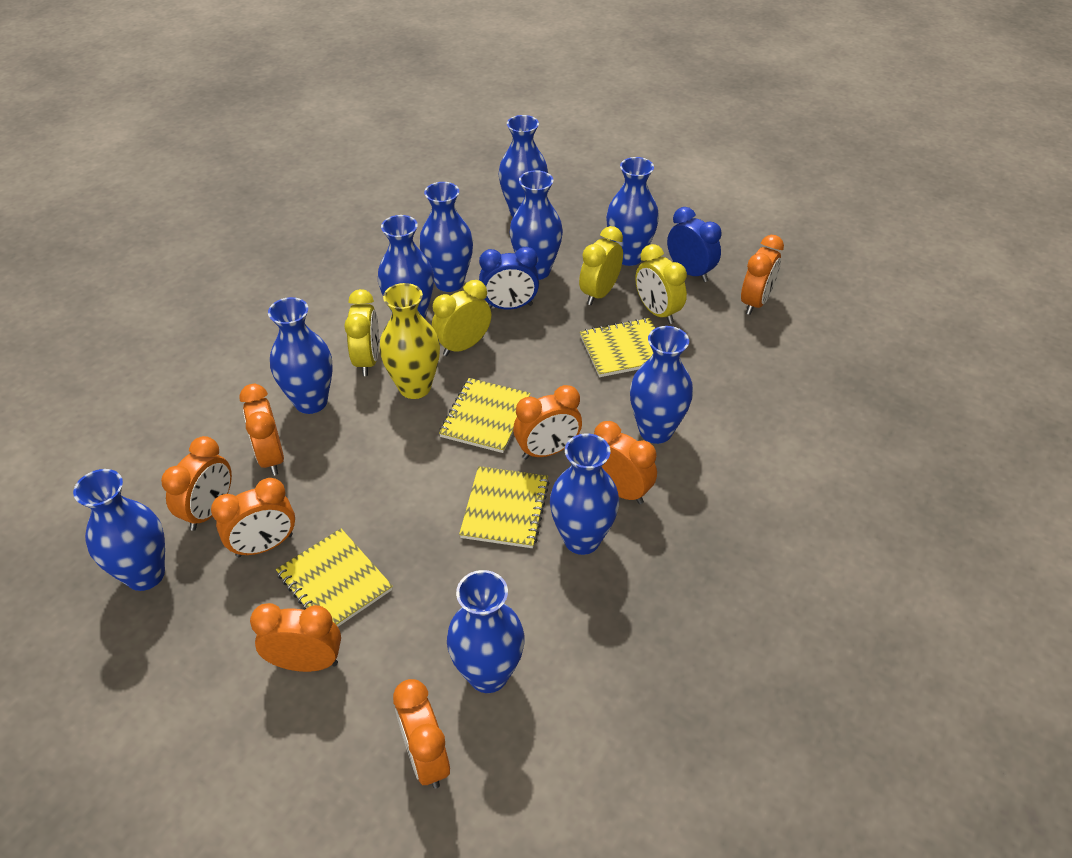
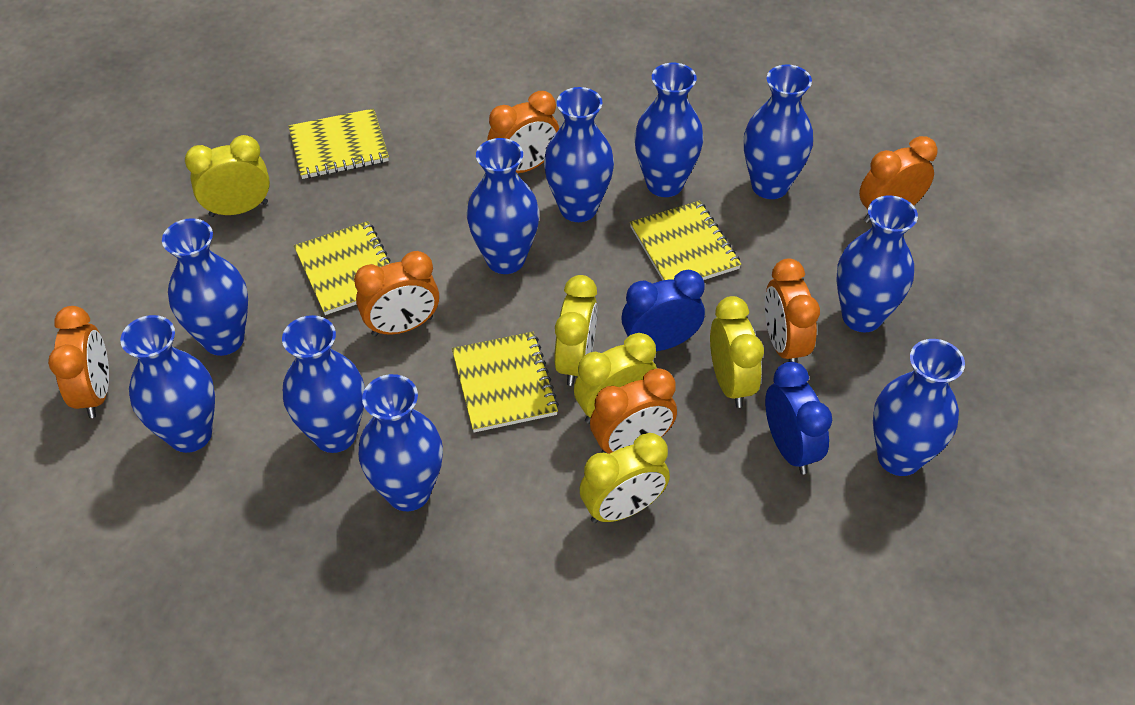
orange clock: [161,436,232,531] [211,478,295,557] [239,384,284,476] [250,603,341,672] [393,679,450,789] [513,385,582,459] [594,421,657,504] [741,235,784,315] = 8 -> [48,306,109,418] [354,251,439,336] [487,91,559,173] [590,368,677,454] [765,259,820,363] [859,136,938,223] = 6
yellow clock: [344,289,379,376] [432,280,491,356] [579,226,623,305] [635,244,687,324] = 4 -> [185,135,270,217] [554,275,597,386] [574,333,657,424] [579,433,670,523] [710,296,764,408] = 5
yellow vase: [379,283,440,399] = 1 -> none = 0

